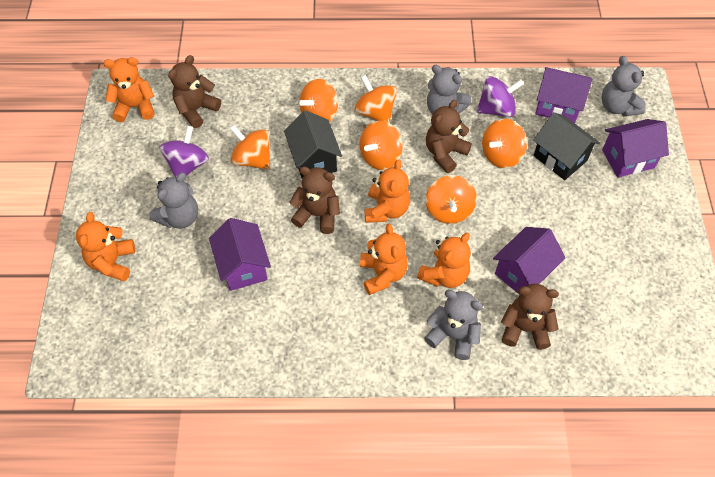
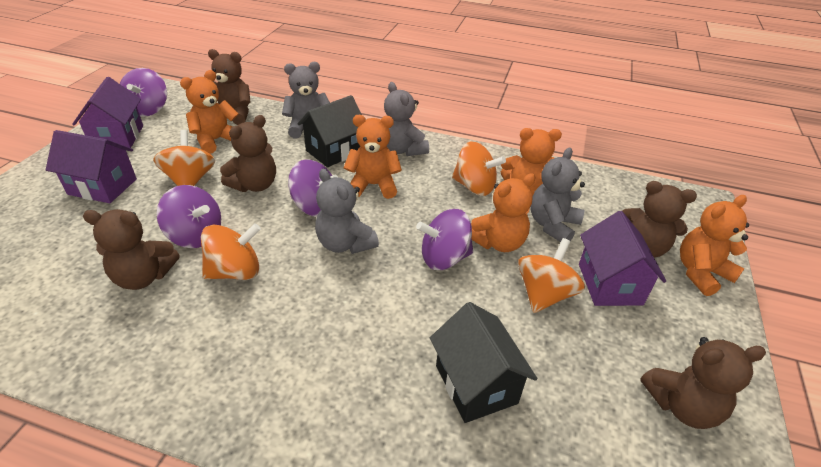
brown teddy bear: [168,55,221,128] [289,166,340,234] [426,100,472,173] [501,284,559,350] = 4 -> [83,209,180,290] [208,49,250,125] [220,115,276,192] [623,181,697,258] [640,337,766,429] = 5
orange spinning top: [229,125,270,169] [299,79,338,123] [354,75,397,123] [360,121,403,170] [425,175,477,224] [482,119,527,168] = 6 -> [153,130,215,186] [201,223,261,280] [452,141,506,196] [518,238,585,313] = 4
purple house: [209,218,271,291] [493,227,565,294] [535,67,593,123] [602,119,669,178] = 4 -> [46,130,137,203] [72,77,143,148] [579,211,666,306] = 3
purple spinning top: [159,125,209,177] [477,76,524,117] = 2 -> [120,68,167,117] [157,185,221,248] [288,160,338,217] [416,209,473,270] = 4

